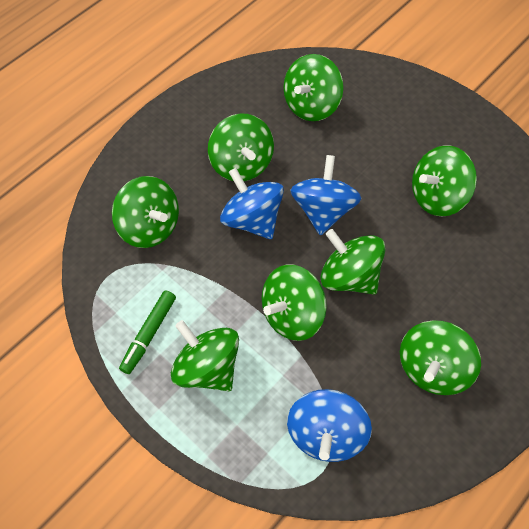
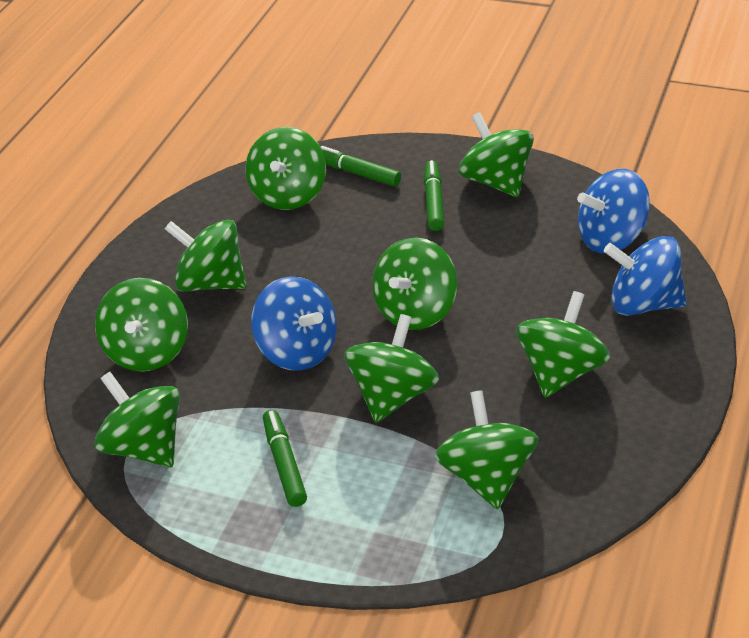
green marker: [119,290,176,374] = 1 -> [263,410,307,507] [321,146,401,186] [424,160,445,231] = 3
green spinning top: [112,176,179,248] [171,320,239,391] [208,114,274,181] [262,264,327,341] [283,54,343,121] [320,229,386,295] [400,320,481,395] [412,145,477,217] = 8 -> [94,372,180,467] [95,278,188,371] [165,220,247,292] [246,127,326,210] [344,314,439,423] [372,238,457,330] [435,390,539,509] [459,112,534,197] [516,291,610,398] = 9

